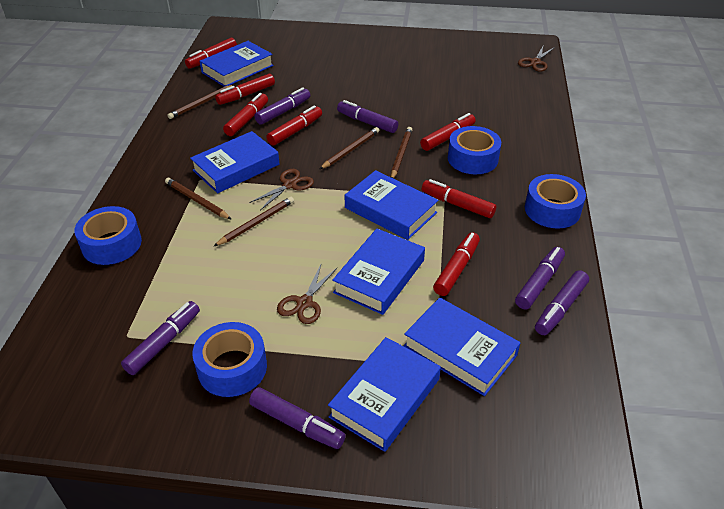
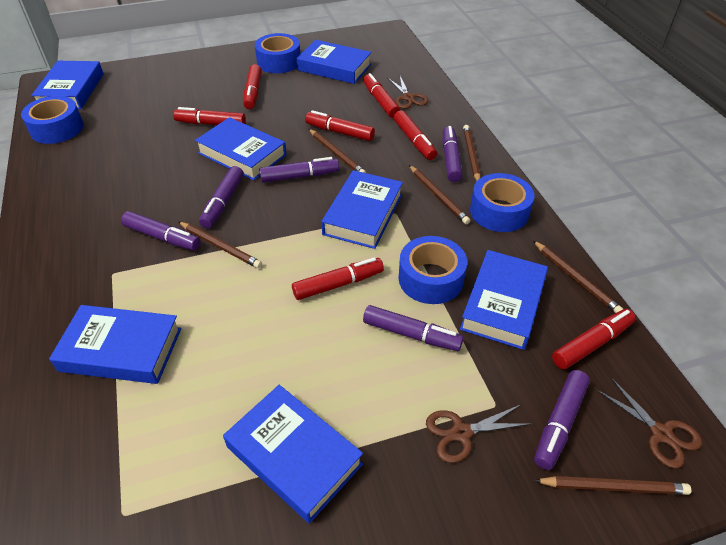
blue book: [190,131,279,193] [200,41,274,86] [328,337,441,452] [332,228,425,315] [345,170,438,240] [404,297,521,396] = 6 -> [31,61,104,109] [49,305,181,384] [195,117,286,181] [223,385,363,524] [296,40,372,84] [321,170,403,249] [460,250,548,350] = 7
brown pencil: [165,178,232,220] [168,85,234,119] [214,197,294,246] [320,127,379,169] [391,127,412,179] = 5 -> [179,222,262,268] [309,129,366,173] [409,165,470,224] [463,125,481,182] [533,241,623,313] [534,476,691,495] = 6

